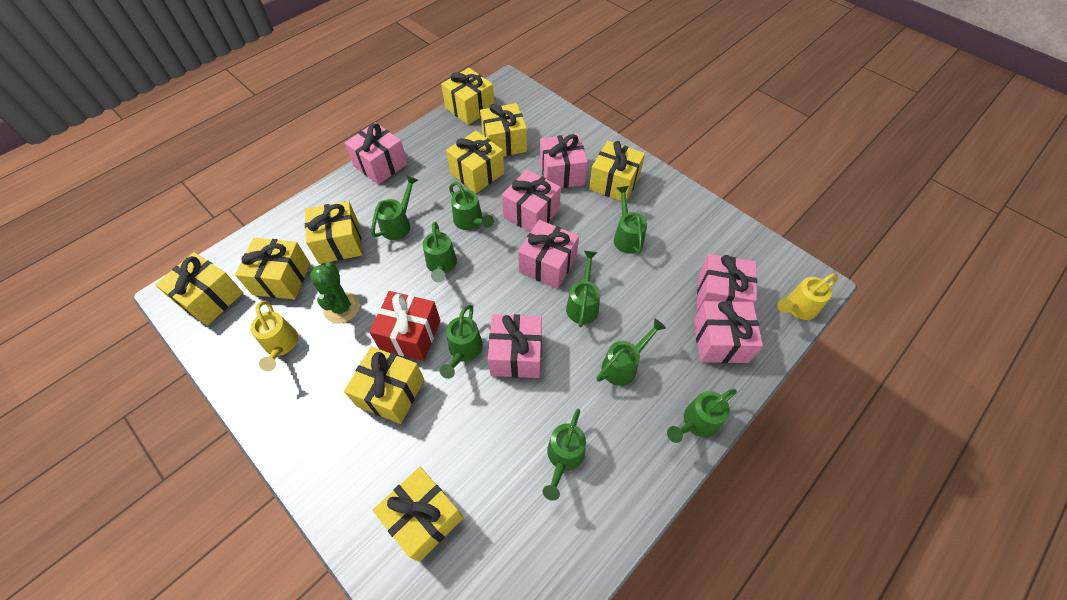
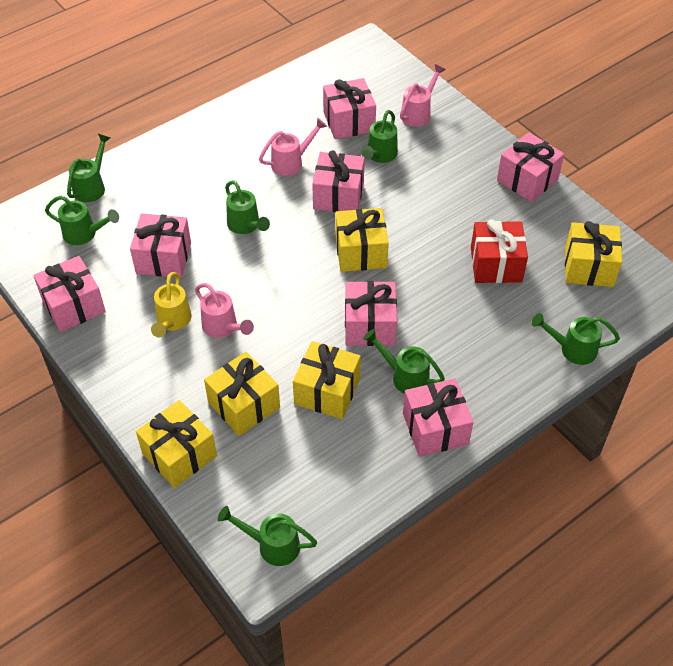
green cactus: [310,262,360,323] = 1 -> none = 0
green watering can: [371,175,418,240] [423,222,457,282] [440,304,483,379] [449,181,494,230] [542,409,586,501] [566,251,600,327] [596,319,666,386] [614,186,647,254] [667,389,737,443] = 9 -> [45,195,119,245] [67,134,110,202] [218,506,317,566] [225,180,270,234] [361,110,398,163] [363,329,445,394] [531,313,620,365] = 7
pink watering can: none = 0 -> [195,283,254,338] [259,118,327,176] [400,64,446,127] = 3
yellow gift: [155,252,243,326] [235,238,310,300] [305,201,362,264] [344,346,424,424] [373,467,463,562] [441,68,494,125] [446,131,504,193] [480,103,527,157] [589,141,645,201] = 9 -> [136,400,217,488] [204,352,280,436] [293,341,361,419] [335,208,389,272] [565,221,622,287] = 5
yellow watering can: [251,301,298,371] [777,273,838,320] = 2 -> [151,272,191,337] = 1

